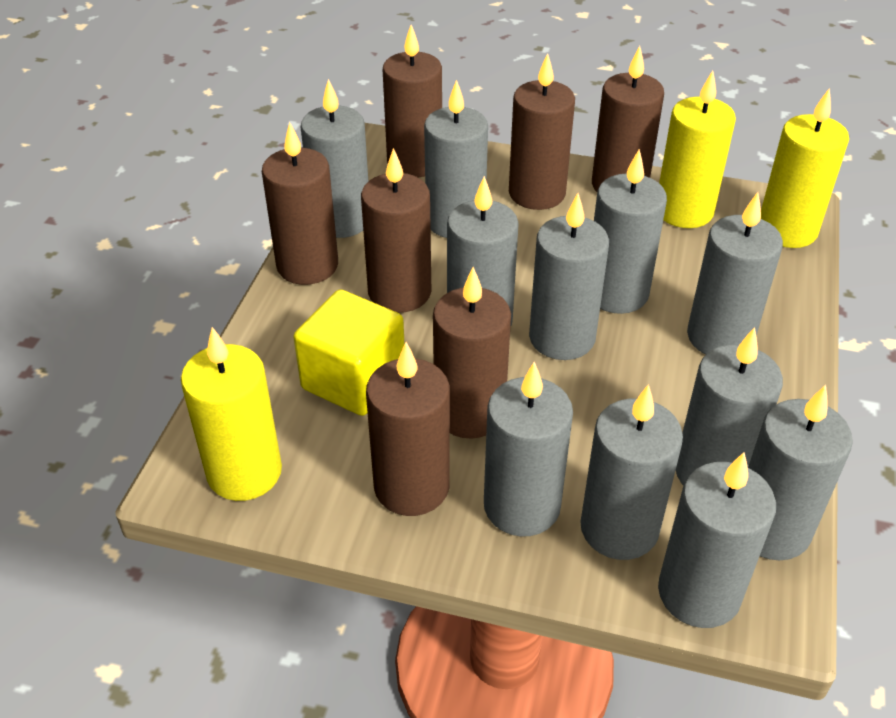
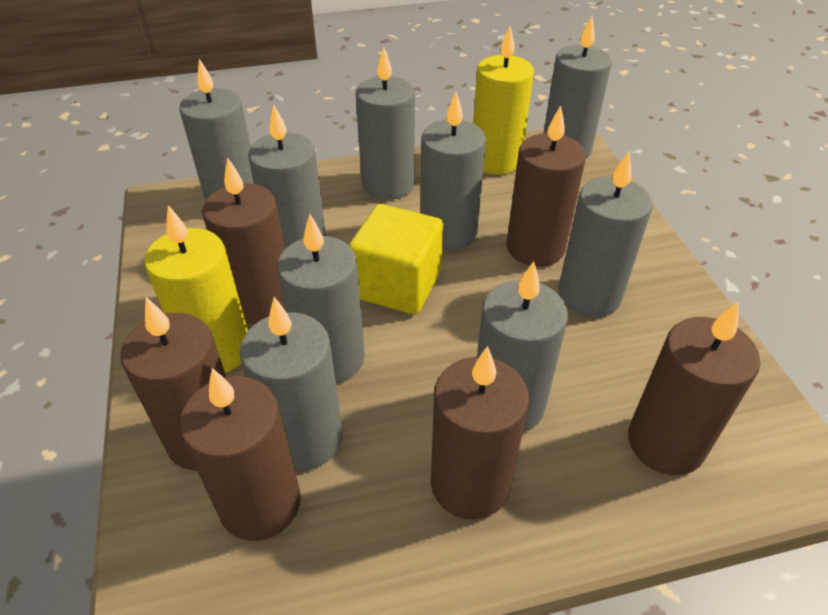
brown candle: [262,122,338,285] [361,148,431,313] [366,342,450,516] [383,25,442,177] [433,267,511,439] [509,53,575,210] [592,46,664,192] = 7 -> [120,297,226,471] [179,368,301,541] [202,157,285,324] [431,346,529,520] [506,105,586,267] [628,302,760,475] = 6
grey candle: [301,79,368,238] [424,80,488,238] [447,176,519,327] [484,362,573,537] [529,193,609,360] [580,384,683,560] [594,149,667,314] [658,452,776,628] [676,327,783,486] [687,192,783,355] [748,385,853,560] = 11 -> [180,59,254,201] [240,297,343,470] [248,104,326,249] [277,214,365,384] [356,47,415,200] [420,92,486,250] [477,261,568,432] [544,16,612,158] [558,151,653,317] = 9
yellow candle: [181,327,282,501] [659,71,736,228] [761,88,849,248] = 3 -> [144,205,248,373] [473,26,534,175] = 2

